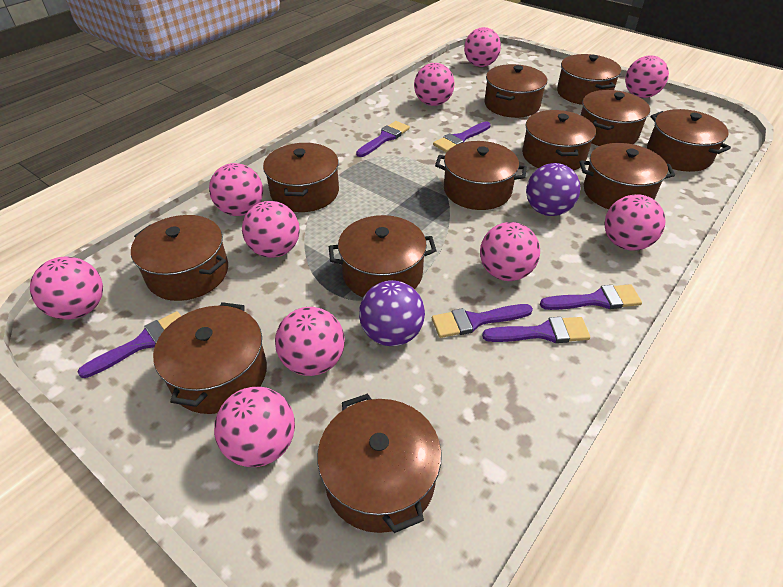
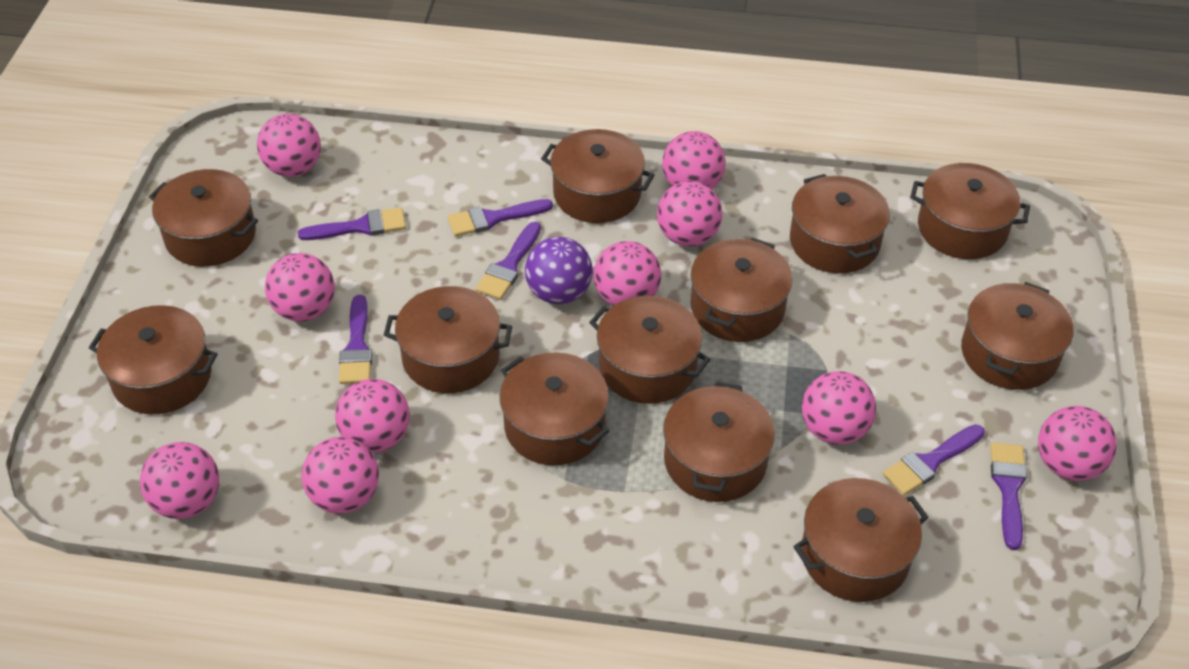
purple ball: [359,280,425,346] [526,163,581,216] = 2 -> [525,237,592,304] = 1

